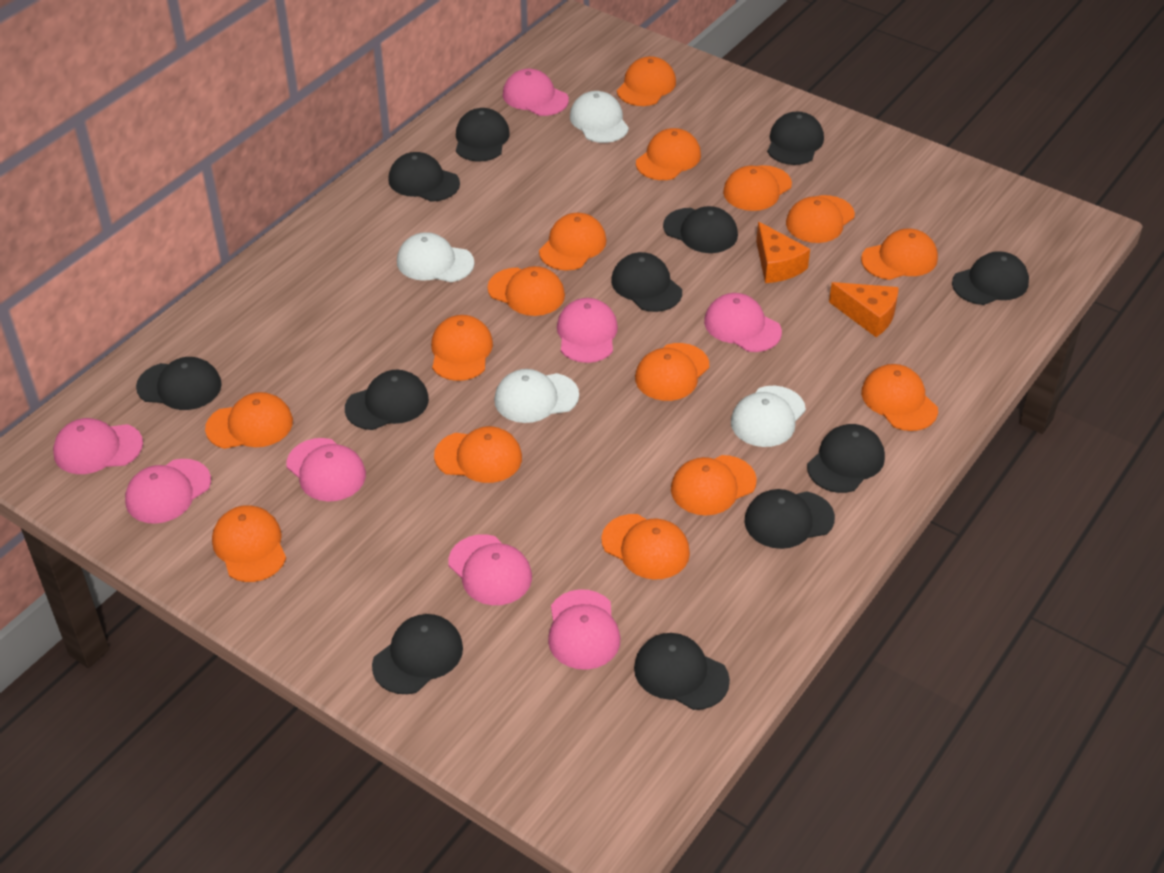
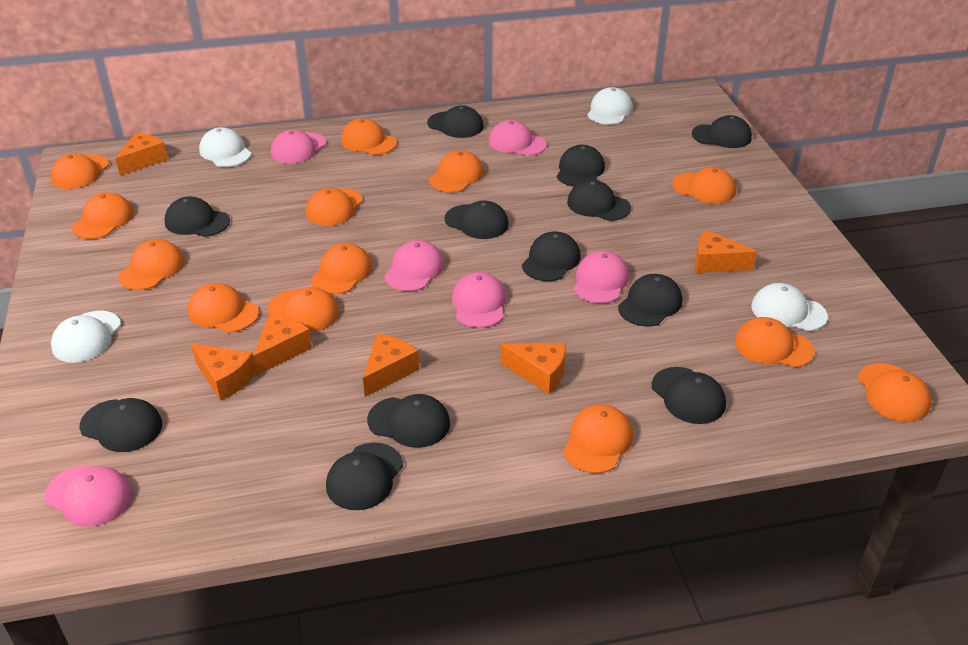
orange cap: [205,392,293,449] [212,505,286,582] [431,315,493,381] [434,426,522,483] [488,266,565,316] [539,213,607,271] [601,514,690,579] [617,56,676,106] [635,343,709,401] [636,128,701,180] [671,455,757,516] [723,165,792,211] [786,195,855,243] [861,229,938,280] [861,364,938,431] = 15 -> [51,153,109,189] [72,192,134,239] [118,239,184,290] [188,283,259,333] [268,287,339,332] [306,188,363,226] [311,243,373,294] [341,118,397,155] [429,150,484,193] [563,404,633,473] [672,167,736,203] [735,317,814,368] [858,363,931,422] = 13
orange cheese: [756,222,810,283] [829,282,899,337] = 2 -> [115,132,168,176] [191,344,256,401] [253,314,312,375] [363,334,420,397] [500,343,566,394] [695,230,757,273] = 6
pink cap: [53,418,143,474] [125,459,211,524] [287,438,366,502] [448,534,532,605] [503,69,569,116] [548,589,620,670] [557,298,618,363] [704,293,782,352] = 8 -> [44,465,133,527] [271,130,326,164] [384,240,444,291] [452,272,506,328] [489,120,547,156] [573,251,629,303] = 6

